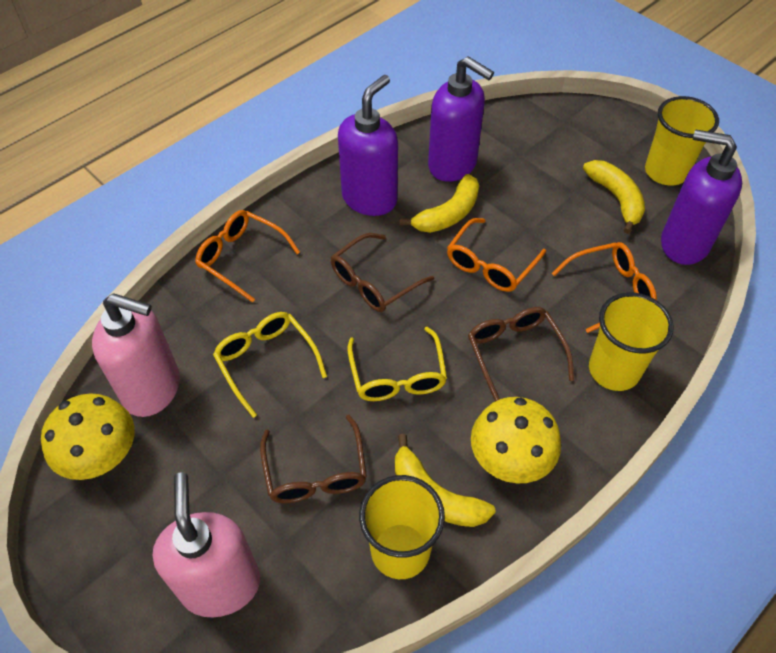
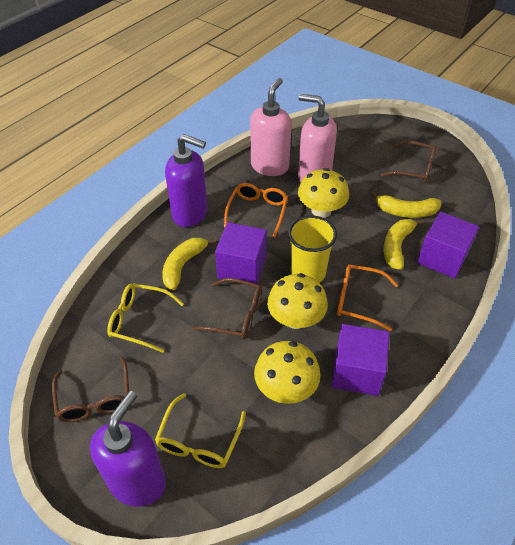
orange glasses: [195,210,300,303] [447,218,546,292] [552,242,657,333] = 3 -> [224,183,288,237] [337,264,398,331] = 2
purple cube: none = 0 -> [215,222,267,284] [332,324,389,396] [417,212,479,279] = 3
purple soap dispenser: [338,75,398,216] [428,56,494,182] [661,130,742,265] = 3 -> [90,391,166,507] [165,134,208,227] = 2
yellow cup: [359,475,445,579] [589,292,674,391] [645,96,719,186] = 3 -> [288,215,337,283] = 1
yellow mushroom: [41,393,135,480] [471,397,561,484] = 2 -> [254,341,321,404] [267,273,328,329] [298,168,349,218] = 3

